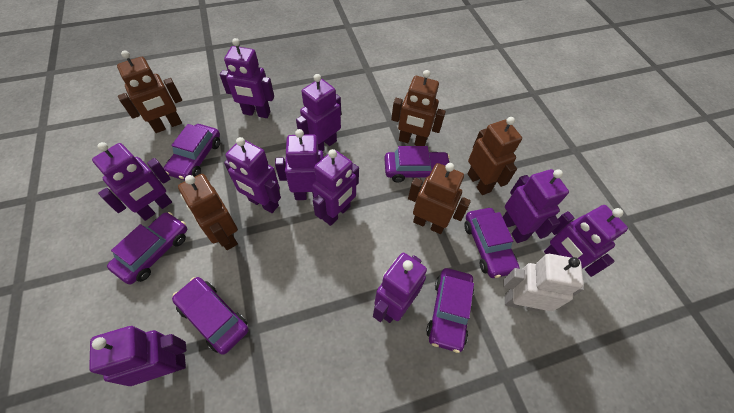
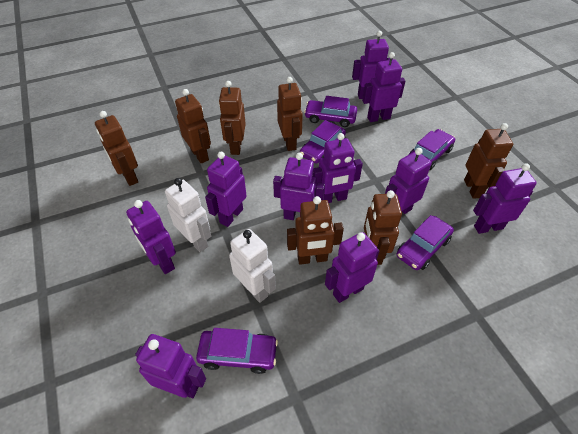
brown robot: [117,50,182,133] [178,174,238,250] [391,70,446,146] [408,163,471,234] [468,117,522,195] = 5 -> [95,111,138,186] [175,89,211,164] [219,81,246,155] [277,77,303,151] [287,196,344,265] [364,190,402,265] [464,123,513,199] = 7
purple car: [107,212,187,284] [164,124,220,180] [172,277,249,355] [384,146,450,183] [426,268,474,353] [464,208,520,278] = 6 -> [196,328,278,374] [300,120,346,164] [304,96,357,127] [397,215,454,270] [409,129,455,170] = 5
white robot: [503,254,584,312] = 1 -> [165,178,211,252] [229,229,276,303] = 2

